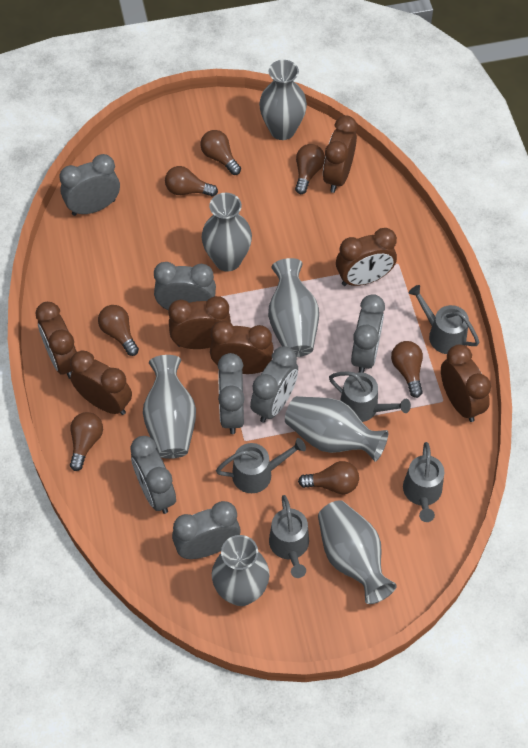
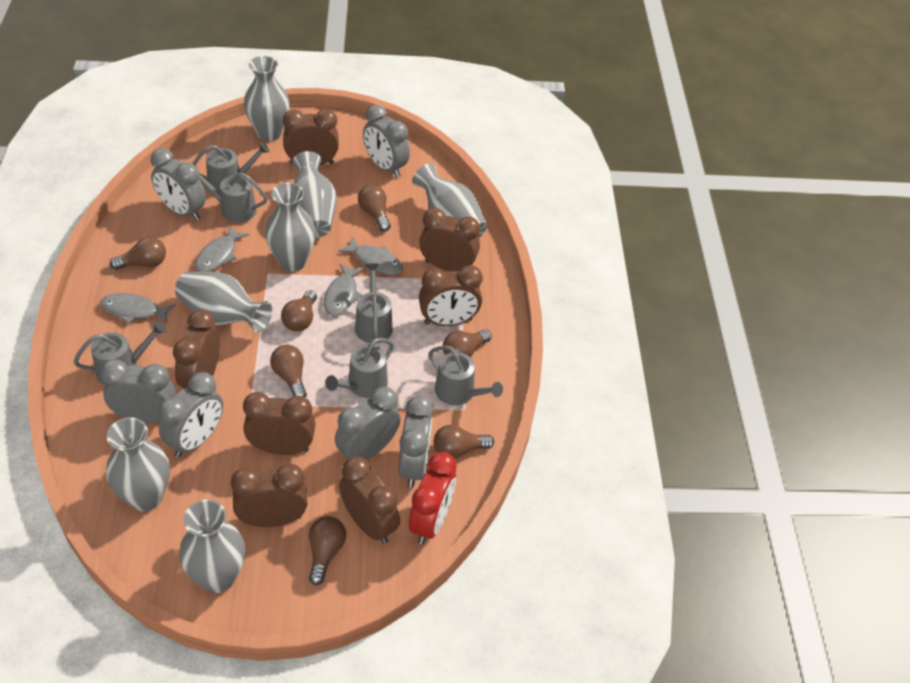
grey clock: [59,154,120,216] [130,436,176,514] [154,262,216,310] [172,501,241,559] [218,353,245,434] [250,346,298,423] [351,294,385,373] = 7 -> [100,359,176,423] [151,148,206,221] [158,372,223,458] [335,387,401,461] [363,105,410,178] [399,395,433,488] = 6
grey fish: none = 0 -> [100,293,176,324] [195,225,249,272] [324,264,364,316] [338,237,403,275] = 4
grey watering can: [216,438,306,493] [269,495,309,578] [329,371,411,422] [403,442,444,522] [408,285,479,354] = 5 -> [74,321,166,385] [192,142,270,192] [196,166,268,223] [325,338,394,398] [355,264,393,343] [429,346,503,405] = 6
red clock: none = 0 -> [409,452,457,544] = 1

